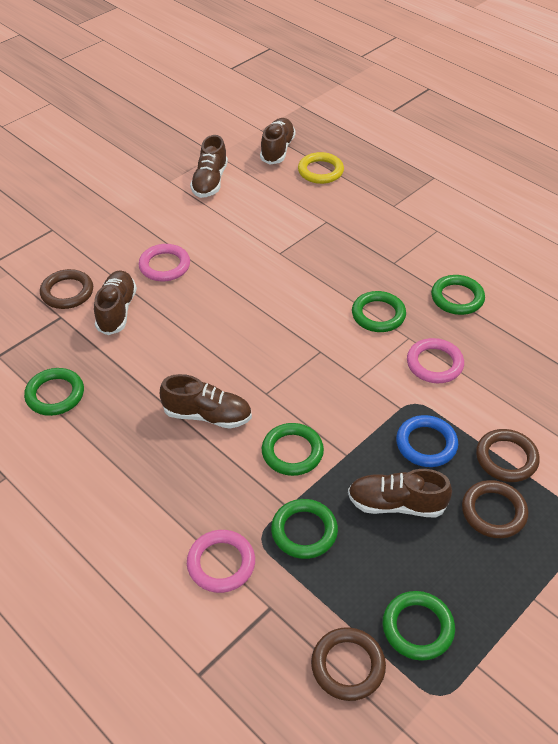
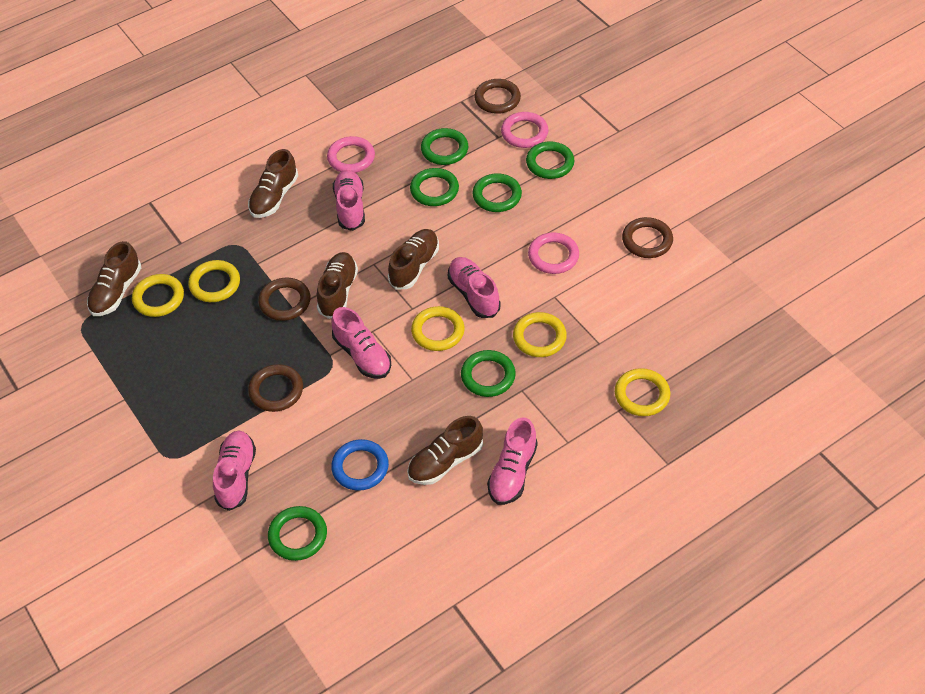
pink shoe: none = 0 -> [213,430,256,511] [331,307,391,379] [333,170,365,231] [448,257,501,318] [487,417,538,505] = 5
yellow ring: [298,152,344,184] = 1 -> [132,274,184,317] [188,260,240,302] [411,306,465,351] [513,312,567,357] [615,368,670,416] = 5

